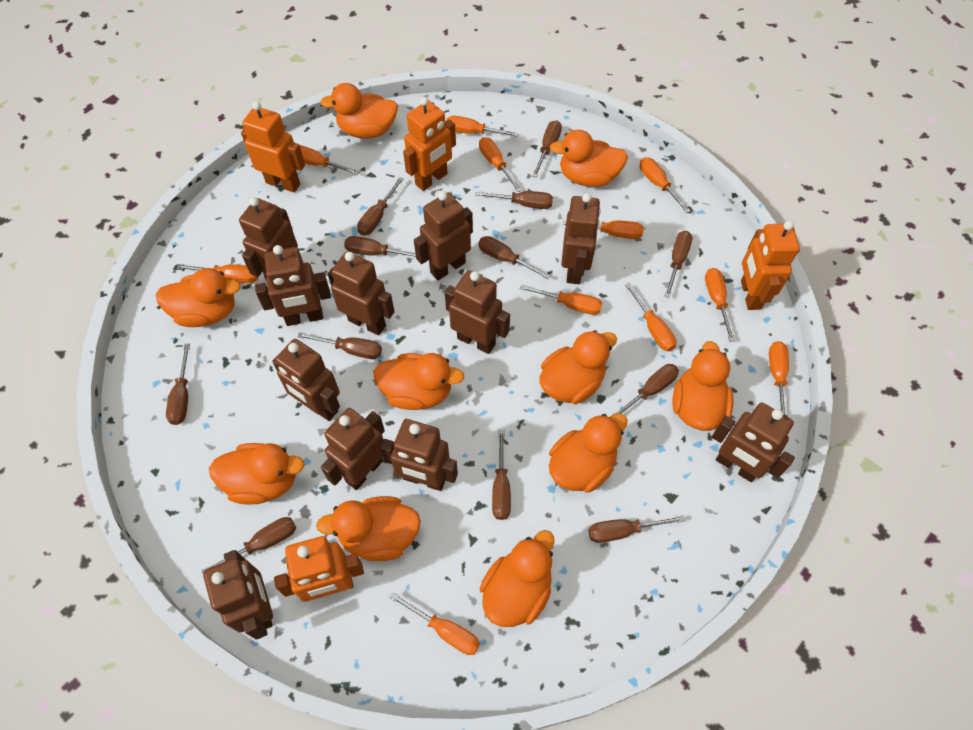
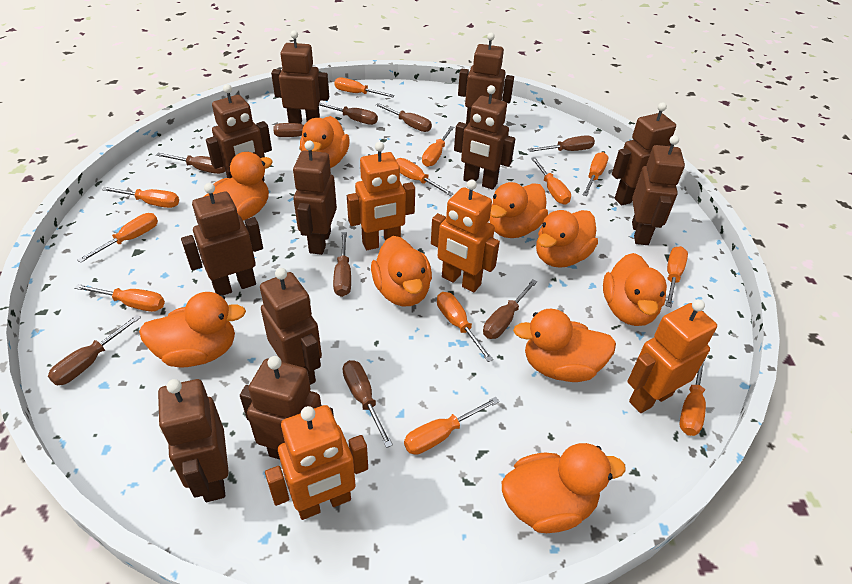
brown screwdriver: [166,344,190,425] [201,517,296,573] [298,332,382,359] [344,236,416,257] [357,177,404,236] [475,191,553,209] [478,236,551,279] [492,429,511,520] [532,120,562,177] [588,516,685,543] [611,364,679,416] [665,231,692,298] = 12 -> [48,315,141,385] [156,153,225,174] [273,123,345,137] [319,103,378,125] [333,232,351,297] [343,360,393,448] [376,103,432,132] [483,279,537,339] [528,135,595,152] = 9
orange duck: [156,268,241,327] [209,443,305,505] [316,496,421,561] [320,83,398,139] [373,353,464,410] [480,530,554,627] [539,330,617,404] [549,413,628,493] [550,130,628,187] [672,341,733,431] = 10 -> [139,292,246,368] [204,152,273,220] [300,116,350,168] [371,236,432,306] [489,182,548,238] [502,443,626,533] [513,309,616,382] [536,210,598,268] [603,253,667,326] = 9
orange screwdriver: [177,264,258,283] [300,145,360,175] [389,592,480,655] [446,116,518,137] [479,137,522,192] [520,284,602,315] [563,220,643,239] [625,283,677,351] [640,157,691,213] [705,268,735,342] [769,341,789,415] = 11 -> [74,284,165,312] [77,213,158,263] [102,187,179,208] [334,77,395,97] [396,158,454,196] [404,397,500,455] [422,126,454,167] [437,292,493,362] [531,157,571,205] [583,152,608,196] [666,246,688,307] [680,358,706,436] = 12

